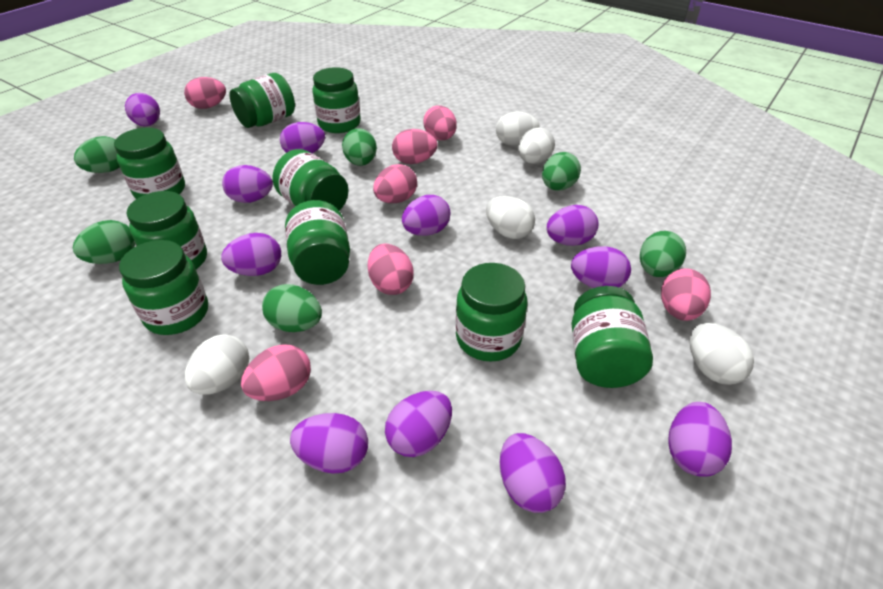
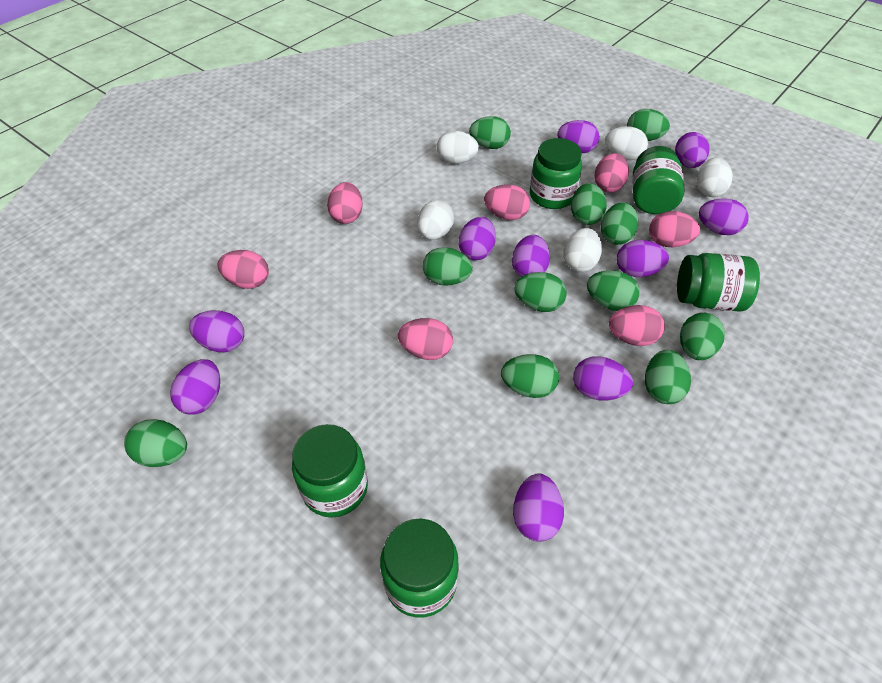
green egg: [73,220,135,264] [74,136,120,173] [262,284,322,332] [342,128,377,166] [542,152,581,191] [640,231,686,277] = 6 -> [124,419,187,467] [423,247,473,286] [469,116,511,149] [501,354,559,398] [514,272,567,312] [571,183,607,225] [587,270,640,311] [601,202,638,245] [627,109,670,141] [645,350,691,404] [680,313,725,360] = 11
green jar: [114,127,185,199] [119,240,208,335] [127,191,207,269] [229,73,295,128] [273,149,349,211] [285,200,350,285] [312,67,361,133] [456,263,527,362] [571,286,653,388] = 9 -> [292,424,368,518] [380,518,459,618] [530,138,582,209] [633,146,684,214] [677,253,760,312] = 5
purple egg: [125,93,160,126] [221,233,281,276] [222,165,273,203] [280,122,325,154] [290,413,368,474] [385,391,452,457] [402,195,450,236] [500,433,566,513] [546,205,599,246] [571,246,631,288] [668,402,732,477] = 11 -> [170,359,220,415] [189,310,244,352] [459,217,496,260] [512,235,550,277] [513,473,564,542] [558,120,600,153] [573,356,633,401] [617,240,669,277] [675,132,709,168] [699,198,749,235] = 10

